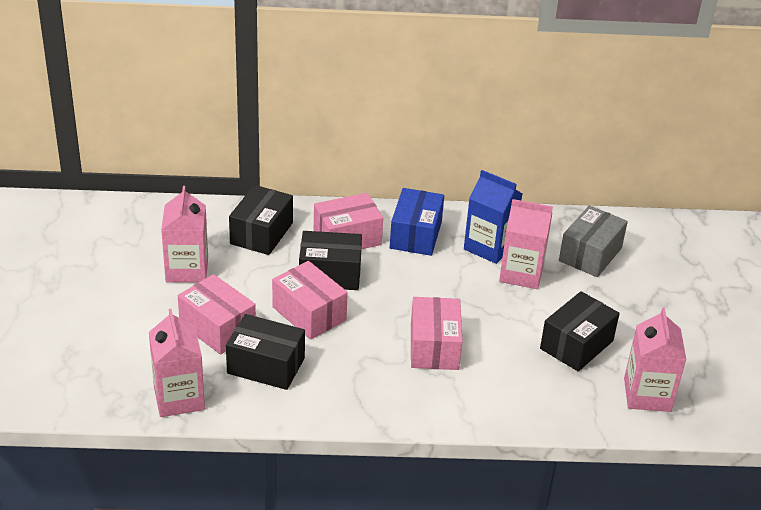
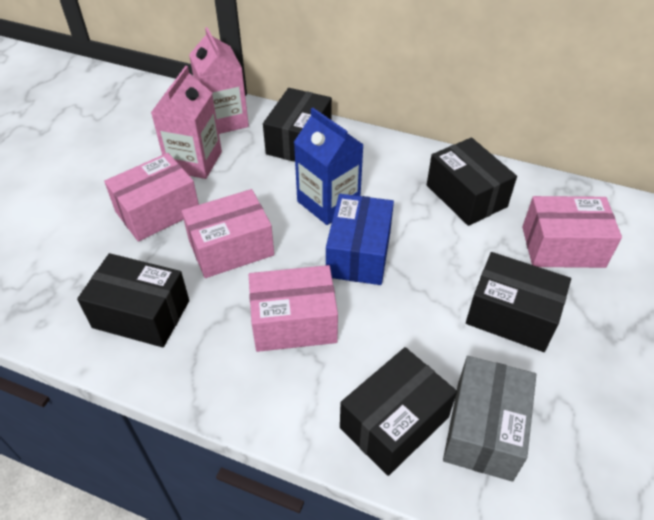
black box: [226,314,305,390] [229,185,293,255] [299,231,362,290] [540,291,620,372] = 4 -> [77,253,189,347] [263,88,332,162] [340,347,457,476] [427,137,517,226] [466,252,571,352] = 5
pink carton: [149,309,205,417] [161,186,208,283] [499,199,553,289] [624,308,687,412] = 4 -> [151,66,222,179] [189,27,249,134] = 2

